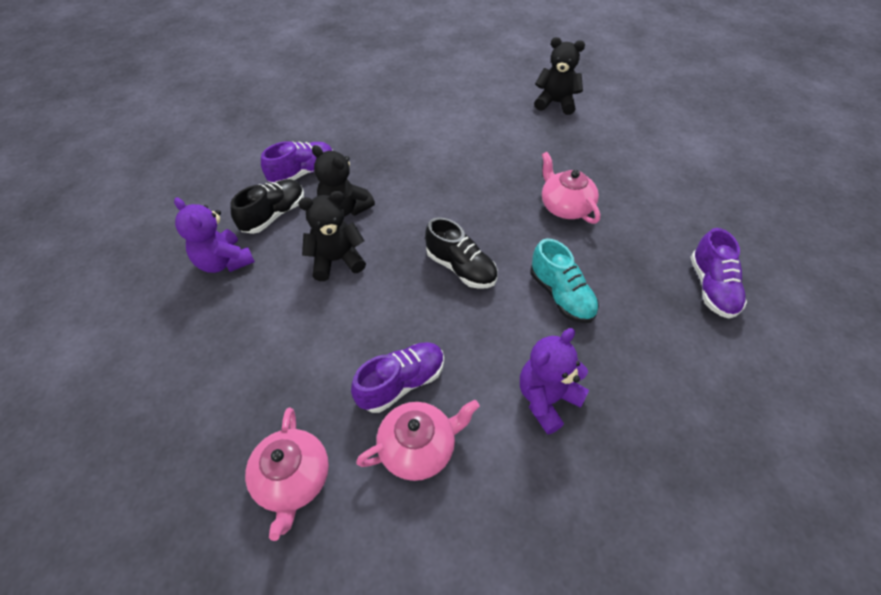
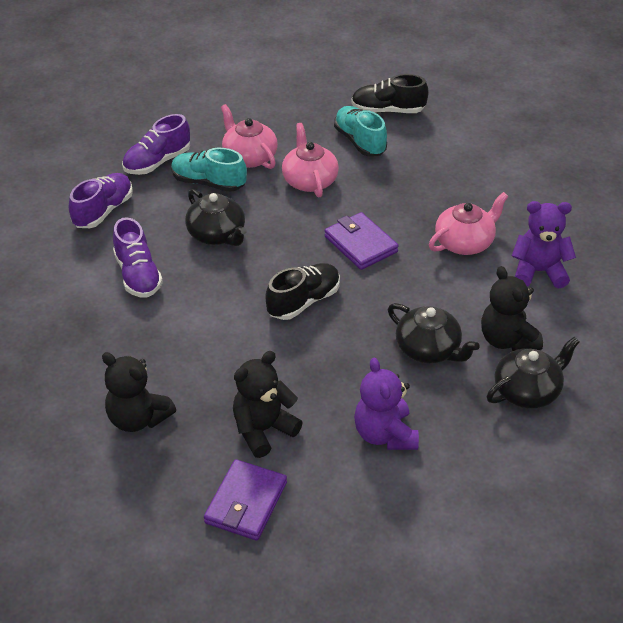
black teapot: none = 0 -> [185,189,247,246] [388,303,480,364] [487,337,579,409] = 3
purple wallet: none = 0 -> [204,459,287,541] [325,212,398,270] = 2
turquoise shoe: [530,238,599,323] = 1 -> [171,148,247,192] [334,106,387,156] = 2

